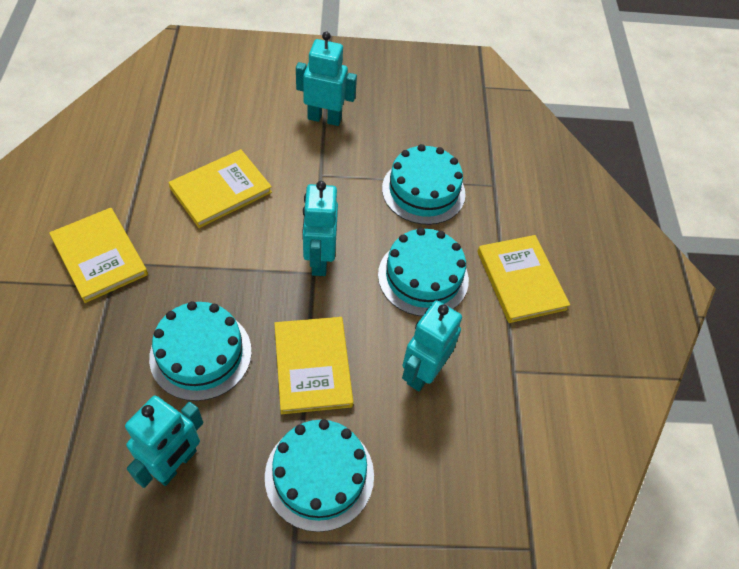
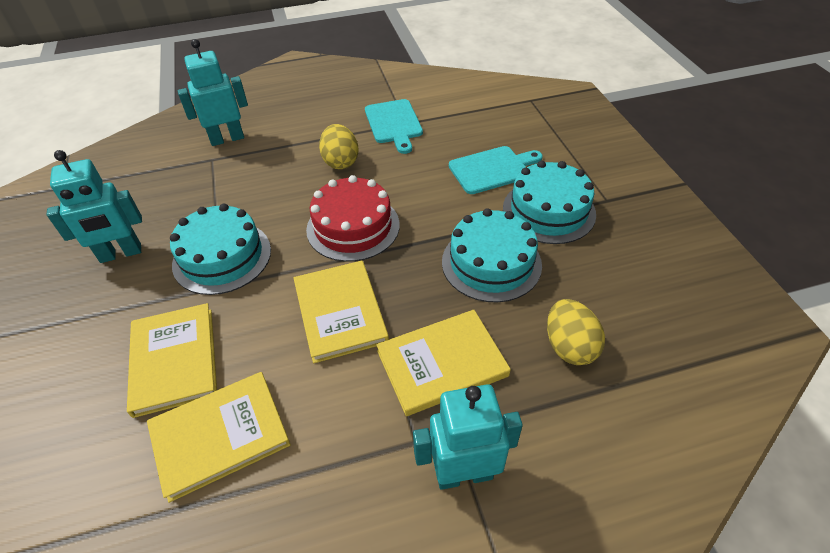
red cake: none = 0 -> [306,175,400,262] = 1
turquoise cake: [149,301,252,401] [265,419,374,532] [378,228,469,317] [382,144,466,225] = 4 -> [170,204,271,295] [442,208,542,302] [503,161,596,244] = 3
turquoise cutting board: none = 0 -> [365,99,423,154] [449,146,543,194] = 2
turquoise robot: [125,395,203,488] [296,32,357,126] [302,181,338,276] [402,300,462,391] = 4 -> [46,150,142,263] [178,39,248,146] [413,384,523,490] = 3
yellow egg: none = 0 -> [319,124,359,169] [547,299,605,365] = 2

